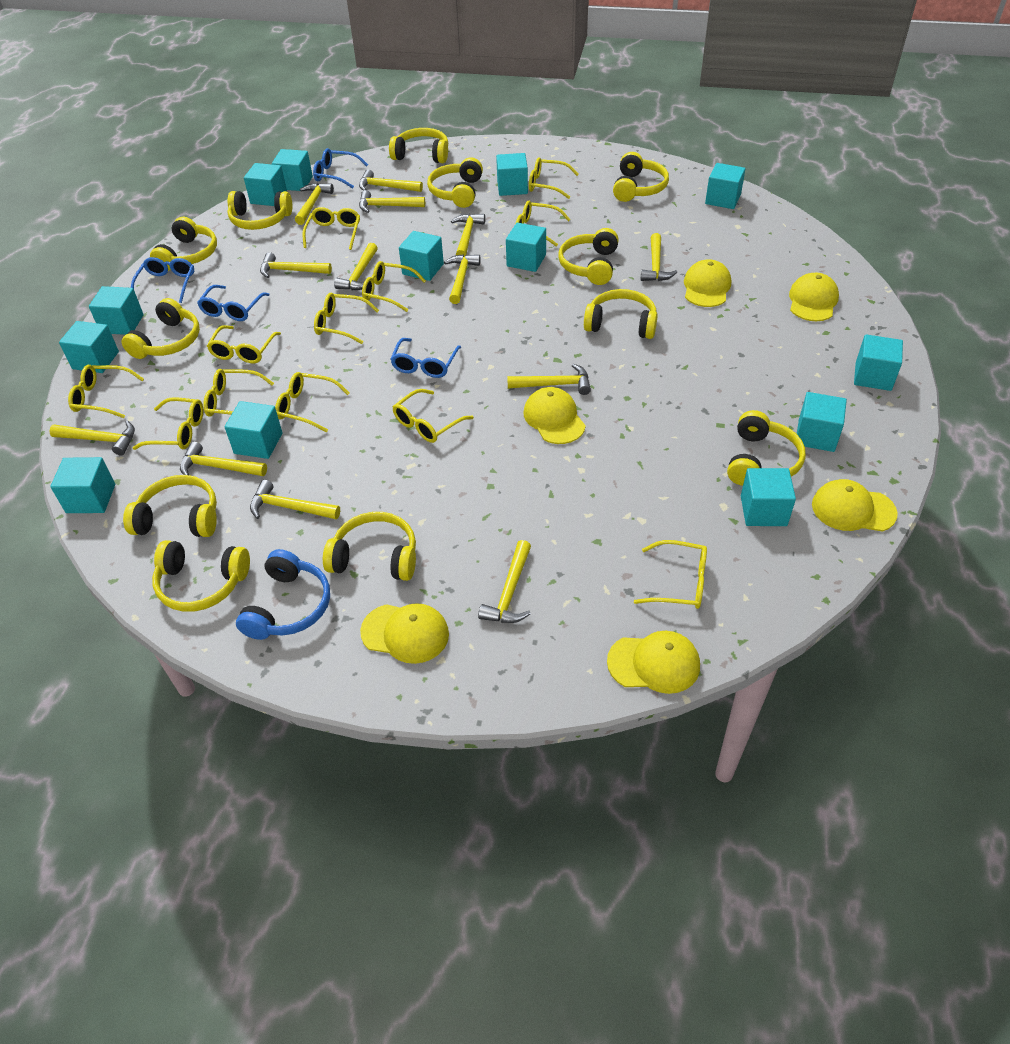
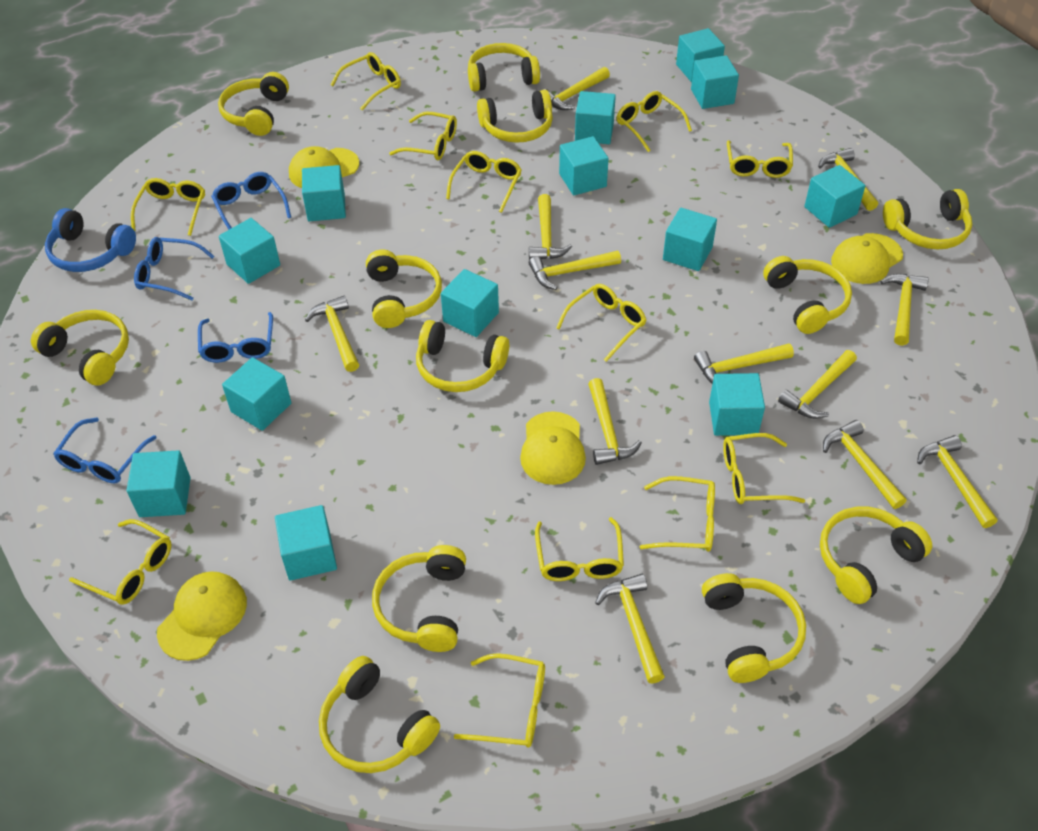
yellow cap: [360,603,449,664] [524,387,586,444] [607,631,700,694] [684,259,731,307] [789,273,839,321] [812,479,898,532] = 6 -> [157,571,247,661] [289,146,359,188] [520,411,586,485] [831,233,903,284] = 4
yellow hammer: [49,421,135,456] [180,442,267,476] [250,480,340,519] [260,252,332,278] [295,183,334,225] [334,243,378,290] [359,169,423,192] [359,190,425,213] [444,254,481,304] [451,214,485,257] [478,540,531,623] [507,364,591,395] [641,233,677,281] = 13 -> [305,296,359,372] [529,194,572,260] [529,251,621,290] [543,67,610,110] [588,378,642,465] [595,574,665,684] [694,343,794,384] [778,350,857,419] [818,148,878,211] [823,420,907,509] [880,274,929,346] [917,435,998,528] = 12

